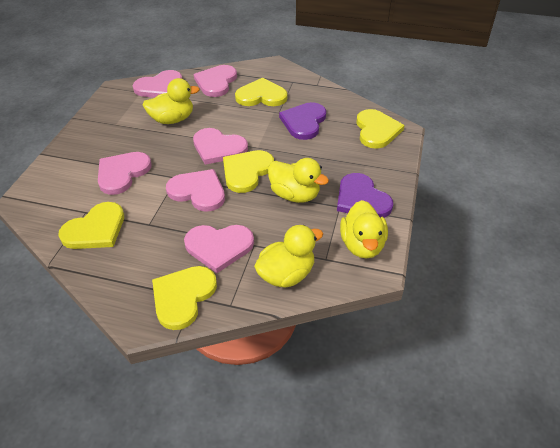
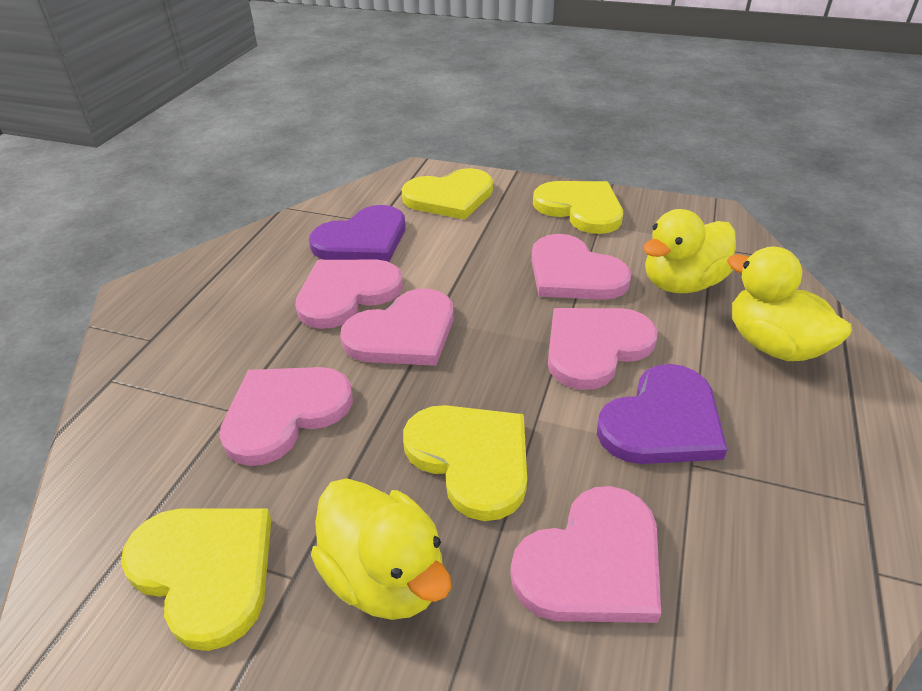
yellow duck: [143,78,200,124] [254,225,323,288] [268,158,329,203] [340,200,388,258] = 4 -> [311,478,451,620] [643,209,736,293] [727,247,852,361] = 3
yellow heart: [58,202,124,249] [152,266,217,330] [223,150,274,193] [235,78,287,106] [356,109,405,149] = 5 -> [121,508,272,651] [401,168,493,219] [403,405,527,521] [533,181,623,234] = 4

